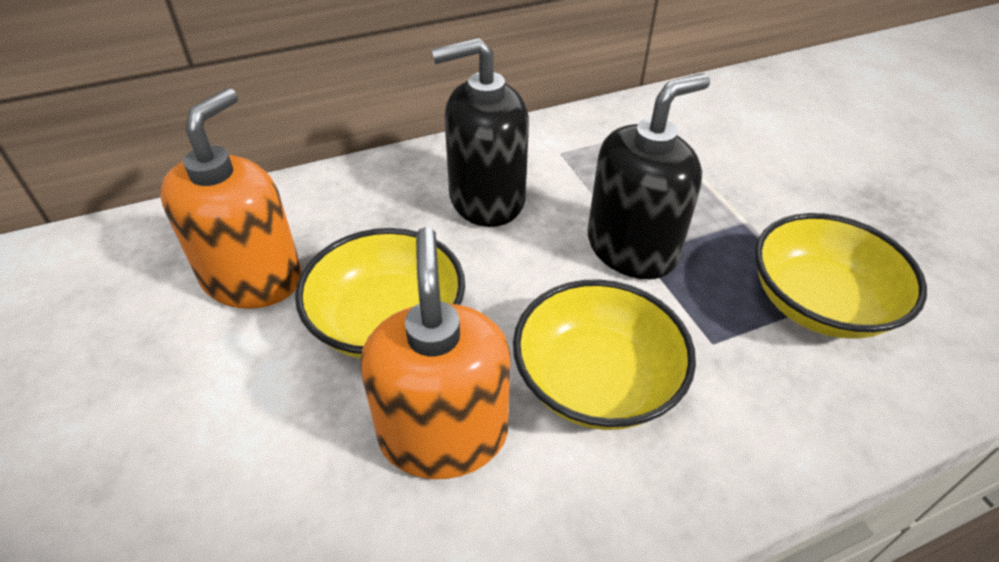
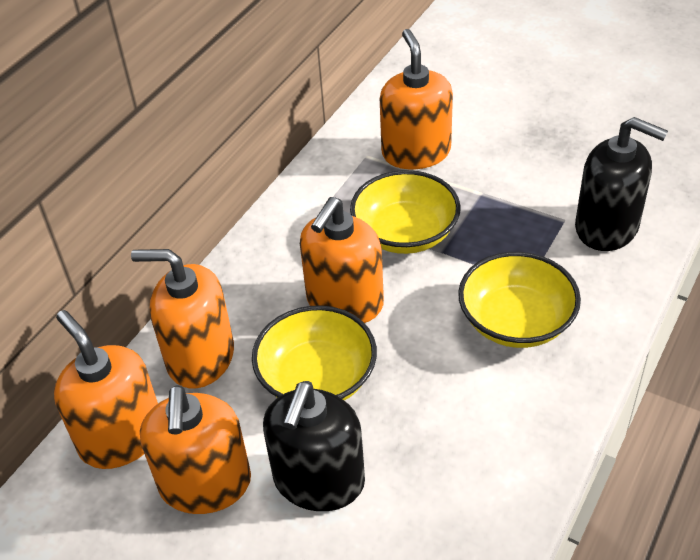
orange soap dispenser: [160,88,302,309] [360,227,510,479] = 2 -> [54,310,158,469] [131,249,234,388] [140,385,251,514] [300,197,384,323] [380,29,453,169] = 5

